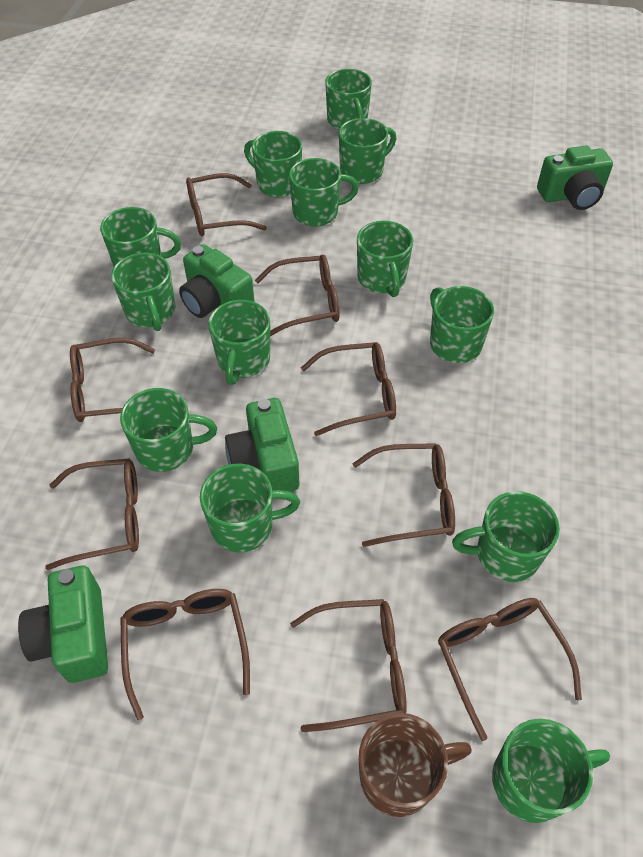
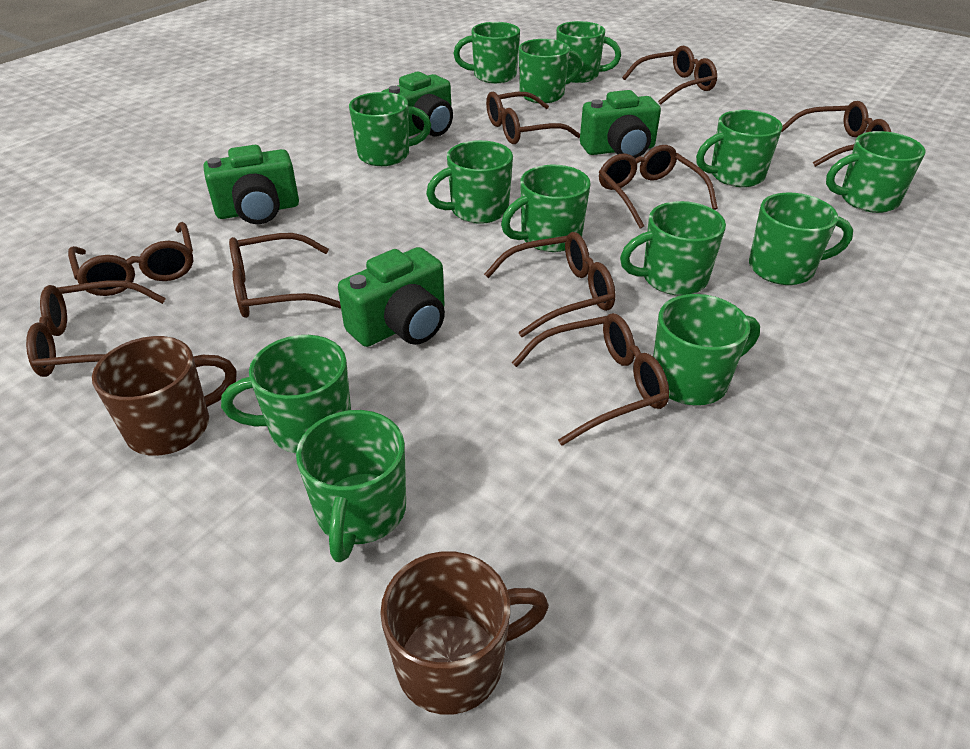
brown mug: [359,713,472,817] = 1 -> [92,336,237,456] [380,551,549,715] = 2

